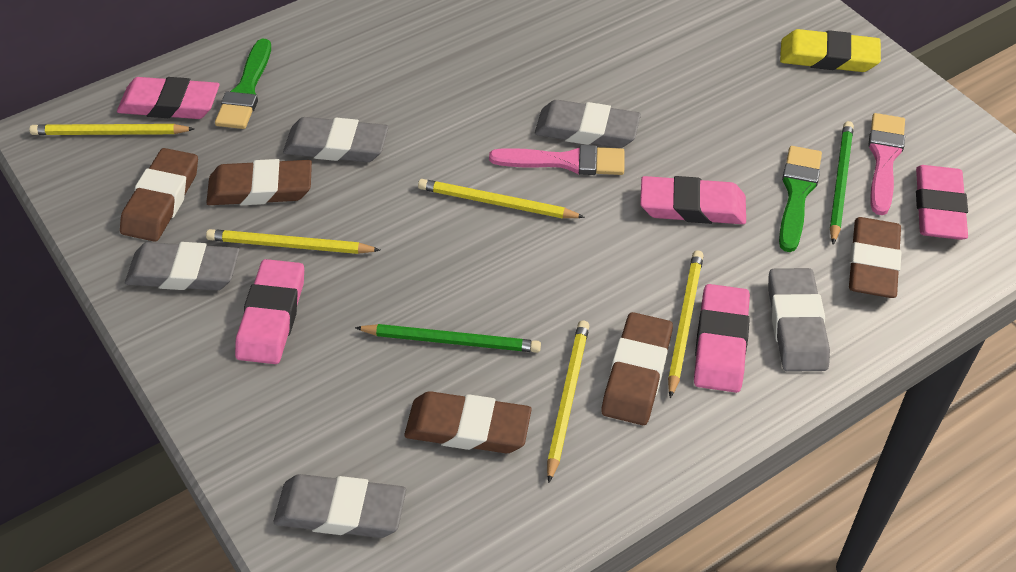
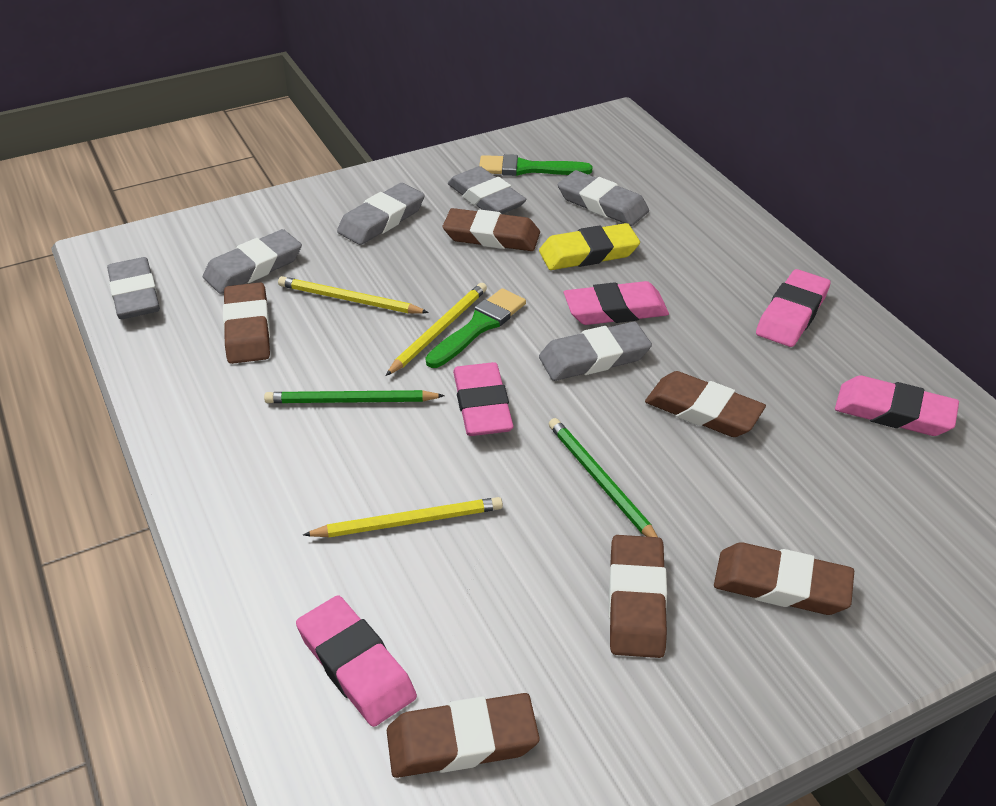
brown eraser: [120,148,198,242] [206,159,312,205] [404,391,532,453] [602,312,673,425] [849,217,901,298] = 5 -> [223,282,270,364] [387,693,540,778] [443,208,540,251] [609,535,667,658] [645,371,766,437] [714,542,854,615] = 6
grey eraser: [125,242,240,290] [274,474,406,538] [283,117,389,162] [535,100,641,148] [768,268,830,372] = 5 -> [107,257,160,319] [203,229,302,294] [337,183,425,245] [448,166,527,214] [539,322,652,381] [558,170,649,226] = 6
pink brush: [489,144,625,175] [868,113,905,215] = 2 -> none = 0
yellow pencil: [30,124,194,135] [206,229,380,254] [418,179,585,219] [547,320,589,483] [668,251,703,398] = 5 -> [278,276,429,314] [303,497,503,537] [386,283,487,376] = 3

